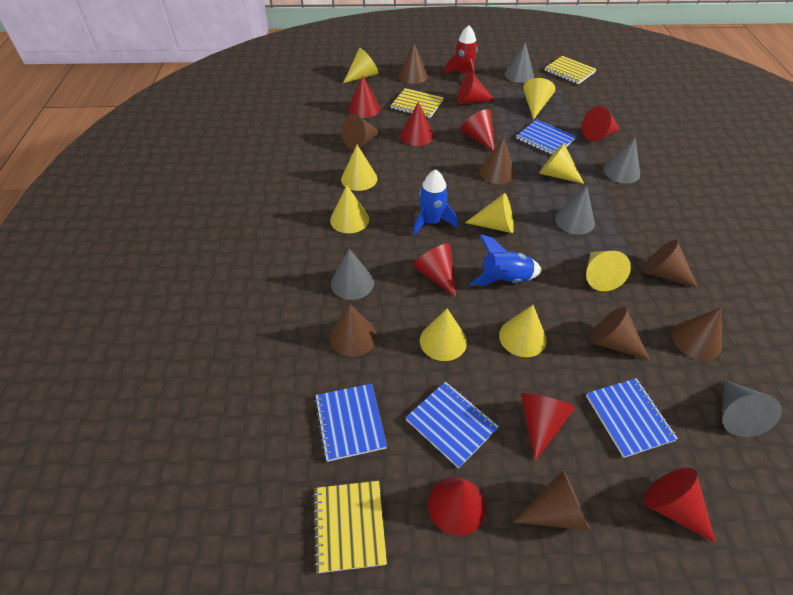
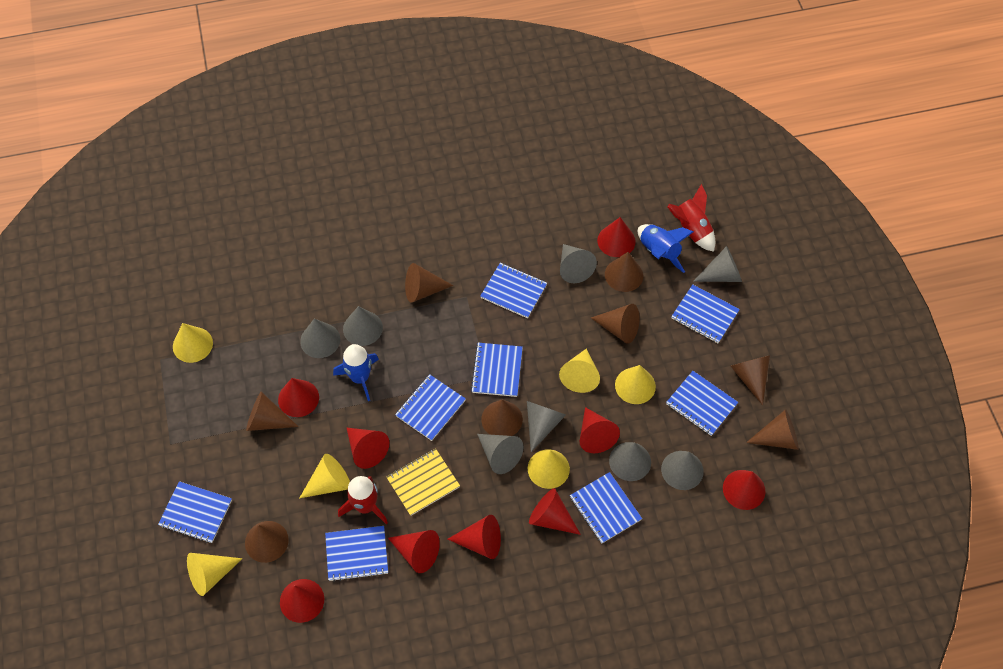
blue notebook: [315,383,387,462] [405,382,499,468] [516,119,576,155] [586,378,678,458] = 4 -> [158,481,232,543] [325,526,388,582] [395,374,466,441] [471,343,523,397] [480,263,547,318] [570,472,642,543] [666,371,738,436] [671,284,740,343] = 8
grey cone: [331,249,374,300] [504,42,534,83] [555,186,595,235] [603,137,640,183] [723,380,782,437] = 5 -> [300,318,340,358] [343,306,383,346] [477,434,523,474] [527,401,566,452] [560,244,597,283] [609,442,651,481] [661,451,704,490] [693,246,742,282] = 8
red rocket: [444,25,478,75] = 1 -> [338,476,388,525] [667,184,715,252] = 2
yellow cone: [330,185,369,233] [341,145,377,191] [343,48,378,83] [420,308,467,361] [465,193,514,233] [499,305,547,357] [523,78,555,119] [539,143,584,184] [586,251,631,291] = 9 -> [173,323,213,363] [187,553,243,596] [300,454,350,498] [528,449,570,489] [559,349,600,393] [615,365,656,404] = 6
yellow notebook: [313,481,387,573] [391,88,444,118] [545,56,597,84] = 3 -> [387,448,460,516] = 1

